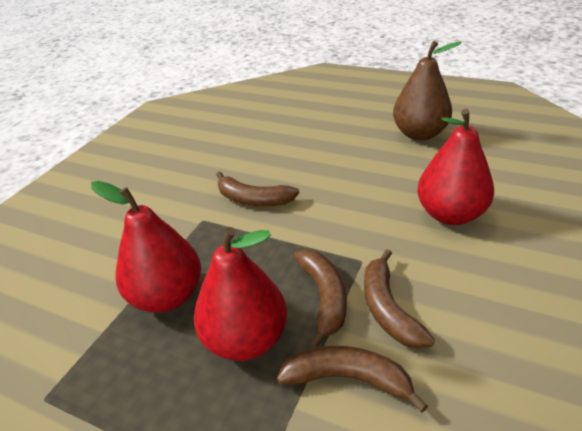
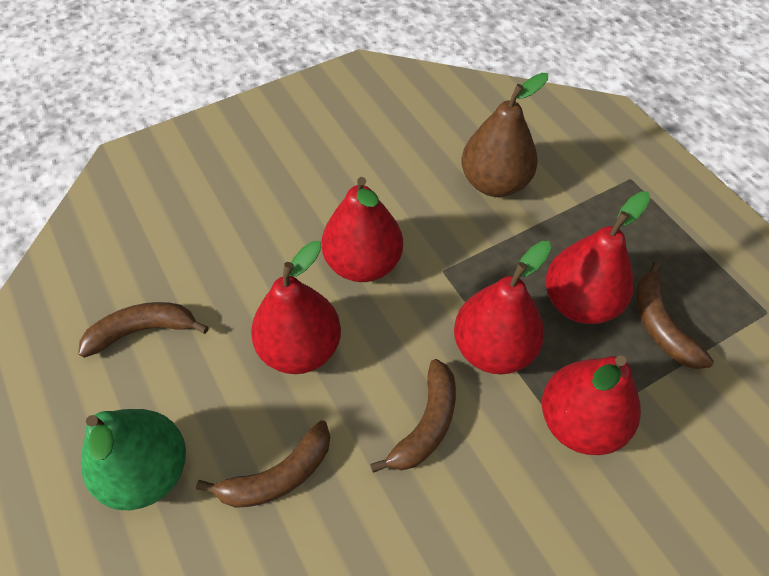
green pear: none = 0 -> [81,409,186,510] = 1
red pear: [91,181,201,313] [194,227,287,361] [417,108,494,225] = 3 -> [251,241,341,374] [321,177,403,282] [454,241,551,374] [542,355,641,455] [546,191,650,324] = 5

